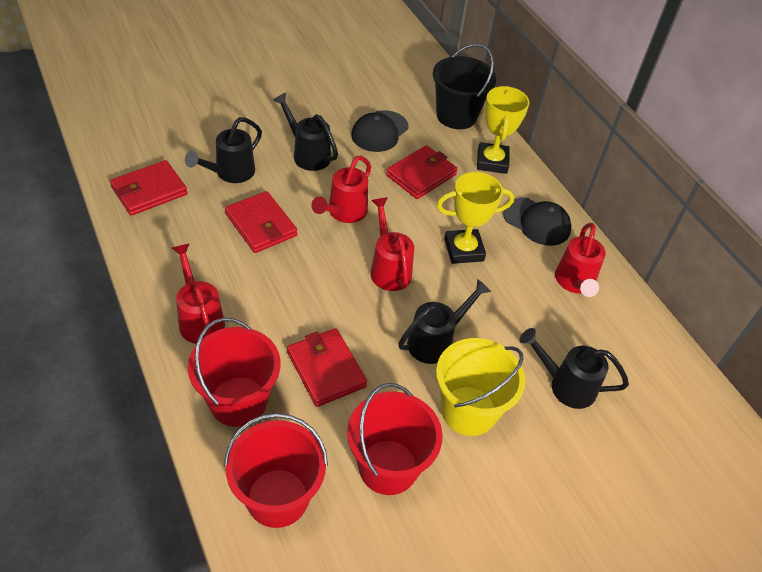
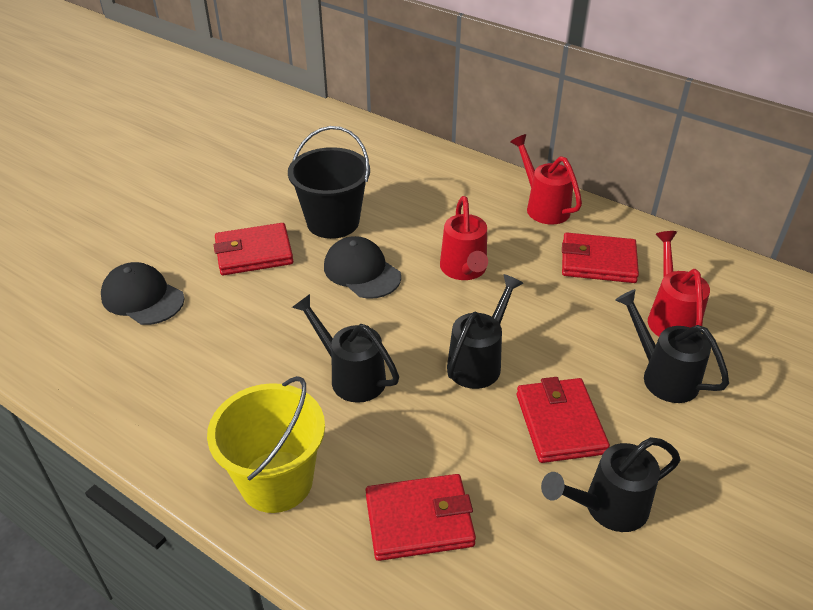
red bucket: [188,318,281,427] [224,413,328,528] [347,383,443,495] = 3 -> none = 0
red watering can: [172,243,225,344] [311,156,371,223] [370,197,414,291] [555,223,606,297] = 4 -> [440,196,488,280] [510,134,582,224] [648,231,710,337] = 3
yellow trophy: [437,172,514,264] [477,86,530,174] = 2 -> none = 0

